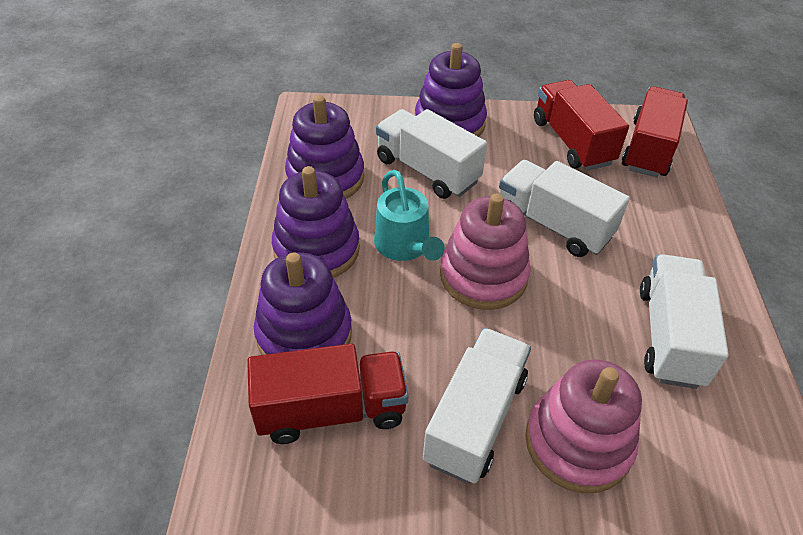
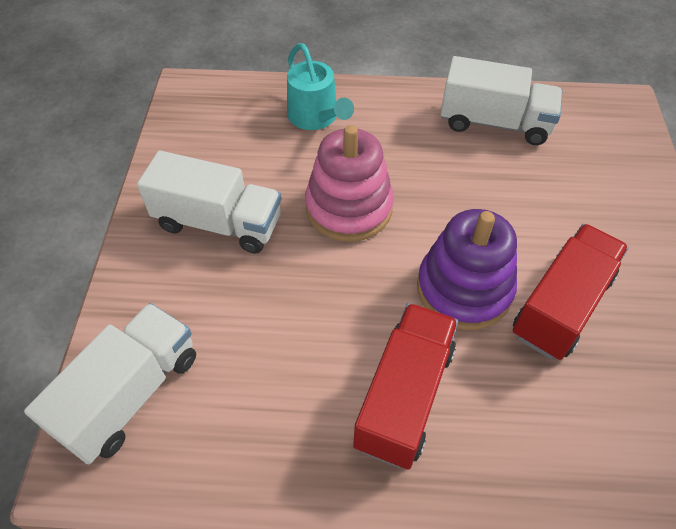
pink stacking toy: [440,193,531,310] [525,359,642,493] = 2 -> [305,125,394,242] = 1
purple stacking toy: [254,252,352,355] [272,166,360,278] [285,95,364,199] [415,43,487,137] = 4 -> [417,209,517,330] = 1
red truck: [247,344,409,444] [534,80,629,170] [622,86,688,177] = 3 -> [353,303,458,470] [513,224,629,360] = 2
white truck: [376,109,487,199] [423,328,531,484] [499,160,630,257] [640,254,729,389] = 4 -> [24,303,196,464] [137,151,281,254] [440,56,563,145] = 3

